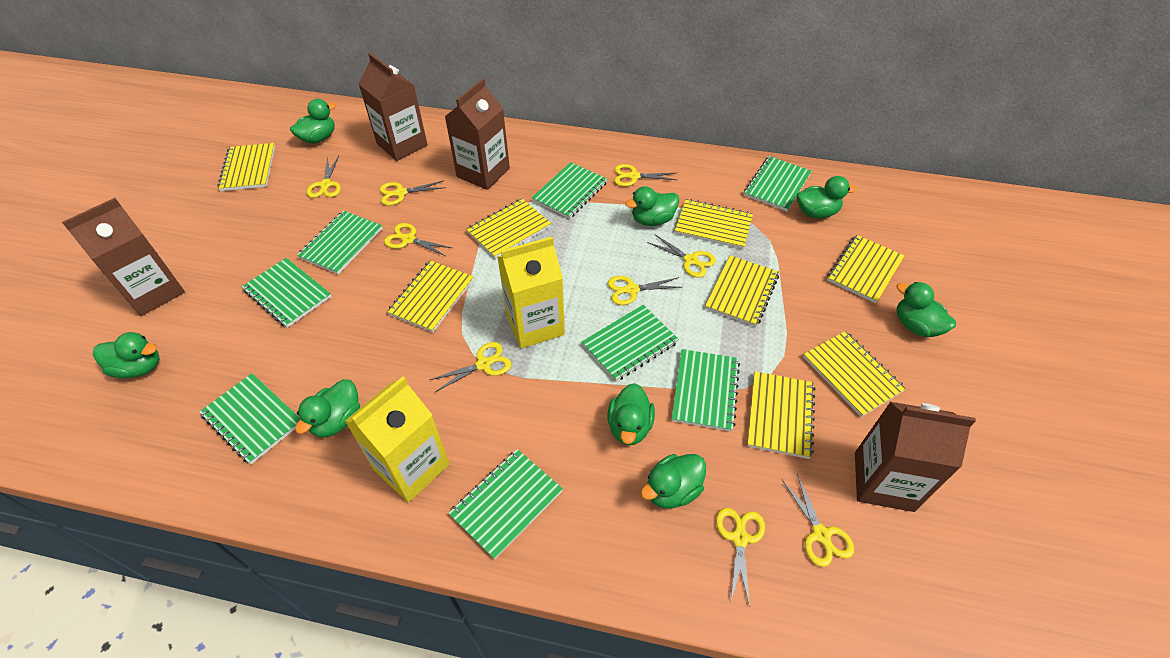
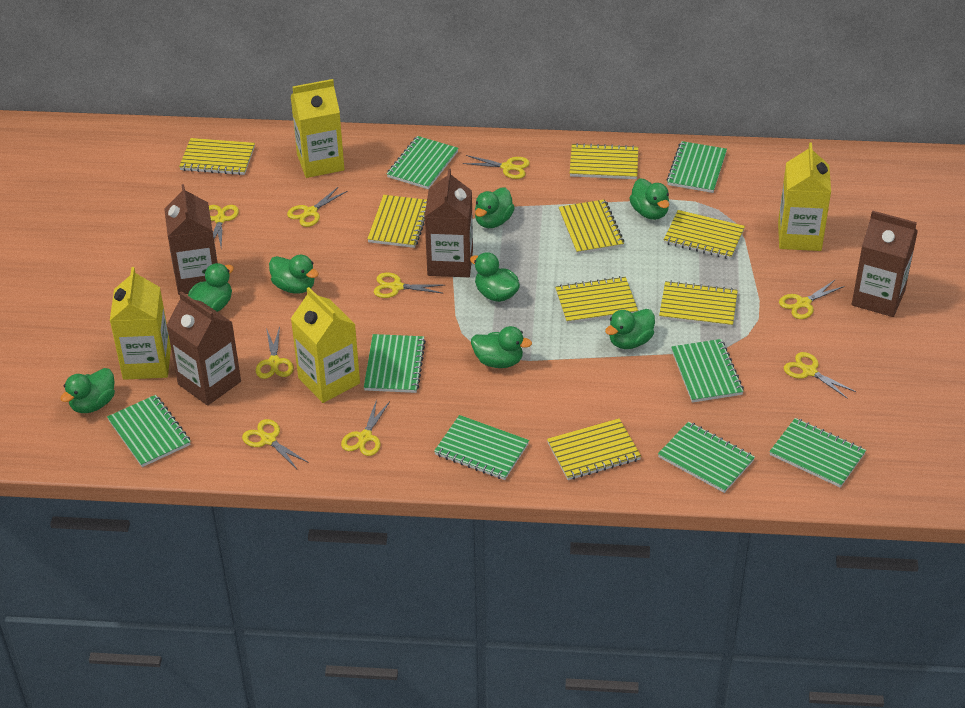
yellow carton: [345,377,450,503] [498,237,565,349] = 2 -> [110,267,171,380] [291,79,344,178] [291,287,360,403] [778,143,831,251] = 4

